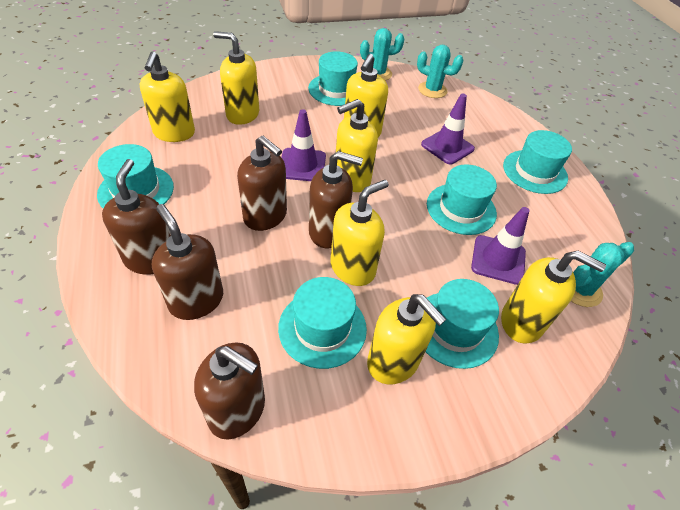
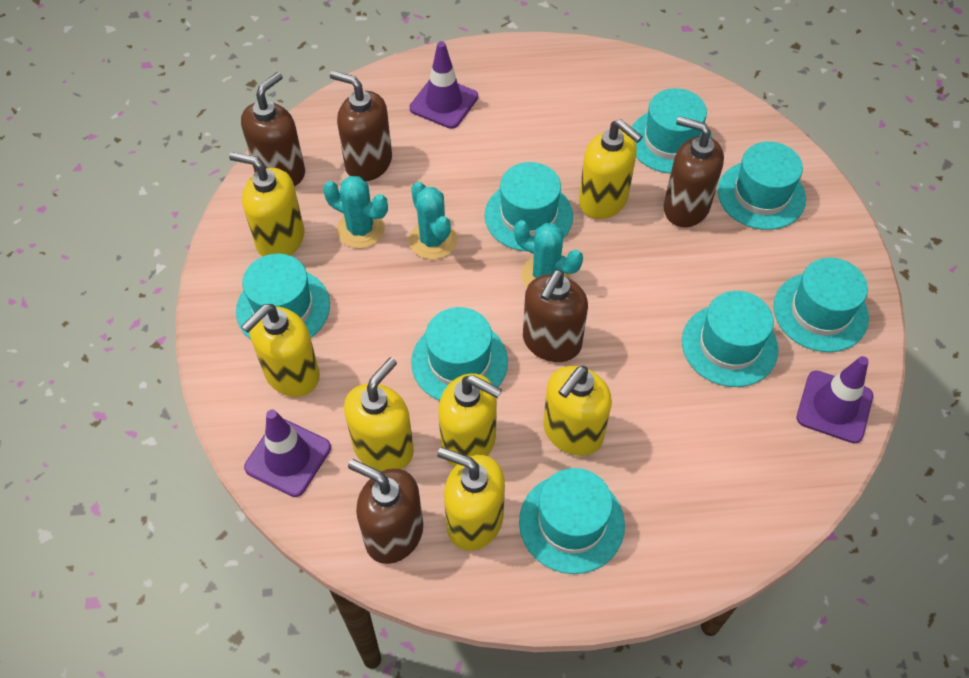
turquoise hat: [97,144,174,208] [278,277,367,369] [308,51,358,106] [425,279,499,369] [427,164,497,235] [503,130,572,194] = 6 -> [236,254,330,340] [411,307,508,401] [484,162,573,251] [519,468,625,574] [631,88,713,174] [682,291,778,387] [718,142,806,230] [773,258,869,352] = 8

